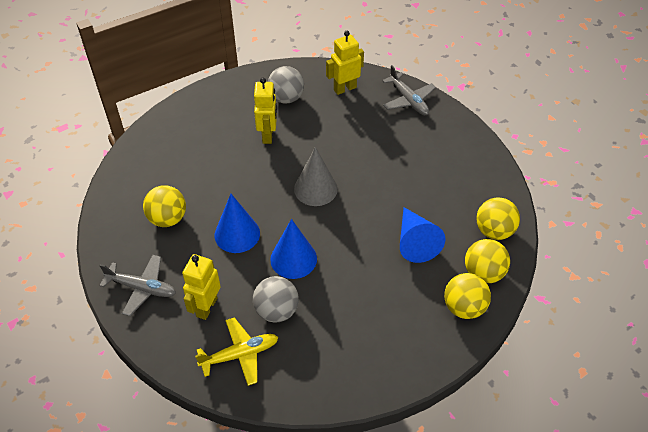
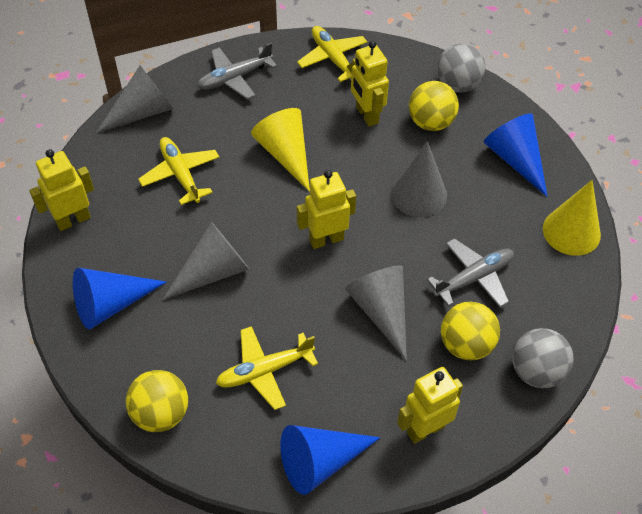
grey cone: [294,147,338,206] = 1 -> [96,65,174,133] [162,222,249,300] [345,265,407,361] [391,141,447,217] = 4
yellow ball: [143,185,186,227] [444,273,491,319] [465,239,510,283] [476,197,520,240] = 4 -> [125,370,188,432] [409,81,459,131] [441,301,500,361] = 3
yellow cone: none = 0 -> [251,108,310,192] [543,180,601,256] = 2
yellow plane: [195,317,278,386] = 1 -> [138,137,220,205] [216,326,318,410] [297,26,368,82] = 3
yellow robot: [182,254,221,320] [254,78,277,144] [326,31,364,95] = 3 -> [29,149,94,231] [297,170,356,249] [351,41,389,127] [397,367,463,444] = 4

